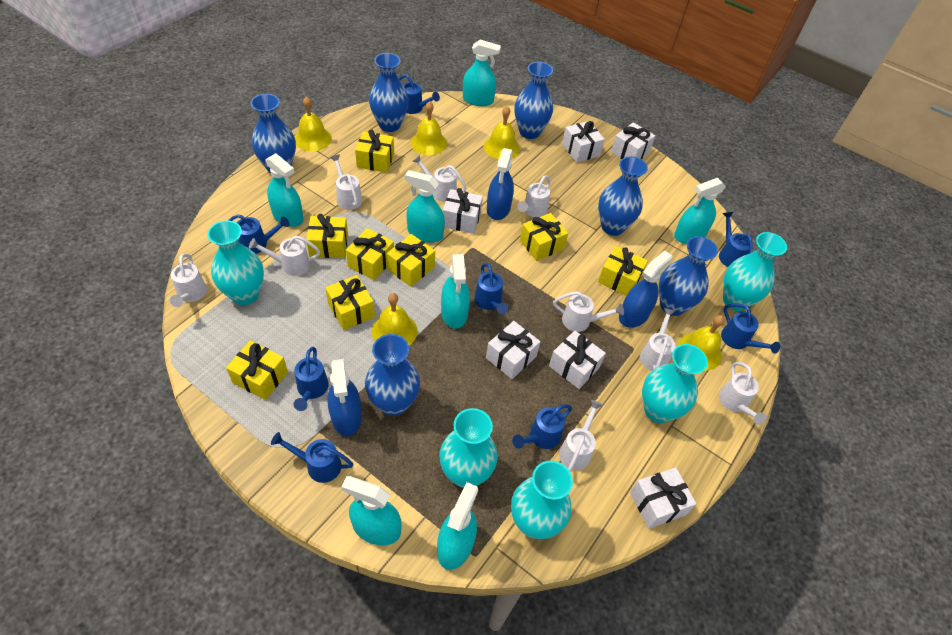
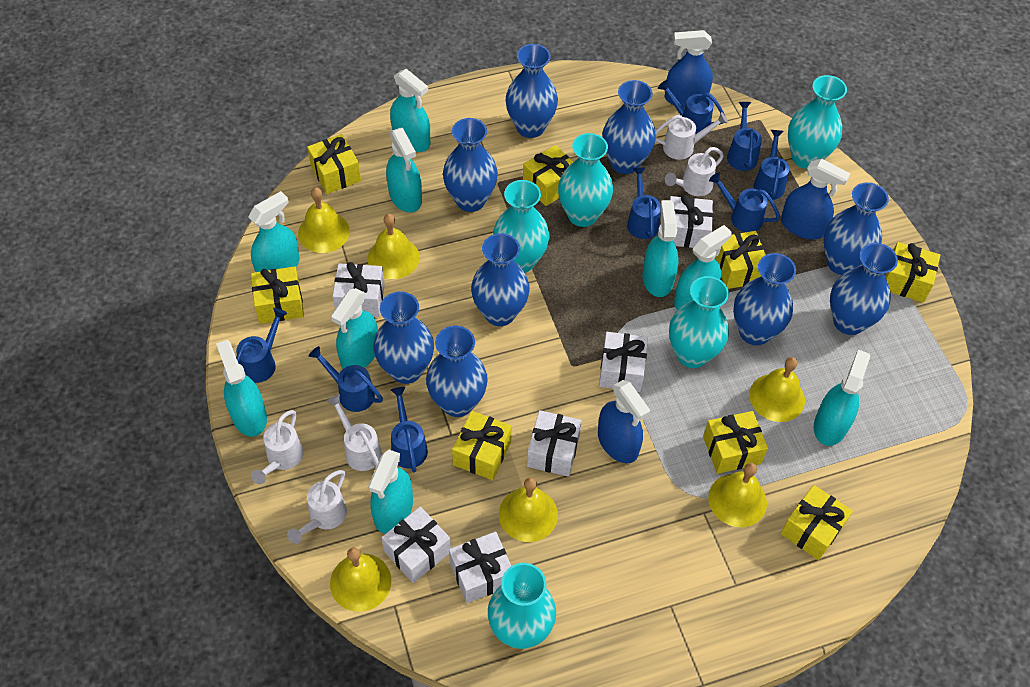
blue vase: [251,94,296,174] [365,334,420,416] [369,53,409,132] [514,62,553,139] [598,156,648,236] [659,236,718,316] = 6 -> [374,291,434,384] [426,325,488,417] [443,118,498,212] [471,233,530,326] [506,44,558,138] [602,80,656,174] [733,253,796,345] [823,182,889,275] [830,243,898,335] = 9
turquoise spray bottle: [266,153,304,227] [342,476,402,545] [405,170,445,243] [437,482,478,570] [441,254,470,329] [463,40,501,106] [674,178,726,244] = 7 -> [216,340,267,437] [248,191,300,272] [331,288,378,369] [368,450,413,534] [386,128,422,213] [390,69,430,152] [642,200,679,297] [674,225,732,310] [814,350,870,446] = 9
white watering can: [170,253,207,307] [249,236,321,276] [330,154,362,210] [412,155,466,202] [518,175,550,217] [553,291,624,332] [559,400,603,473] [640,308,676,371] [719,362,767,425] = 9 -> [251,410,304,484] [287,470,347,544] [326,394,382,471] [655,112,728,160] [665,147,724,196] = 5
yellow bell: [295,96,332,151] [372,293,418,346] [410,101,447,155] [484,106,520,159] [677,315,724,371] = 5 -> [298,188,350,253] [330,547,391,612] [368,214,420,279] [499,477,558,542] [708,463,767,527] [749,357,805,422] = 6

